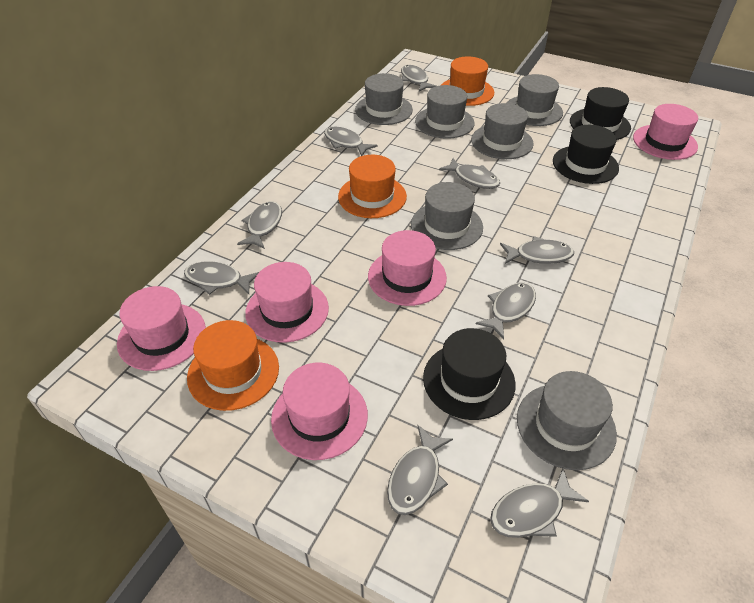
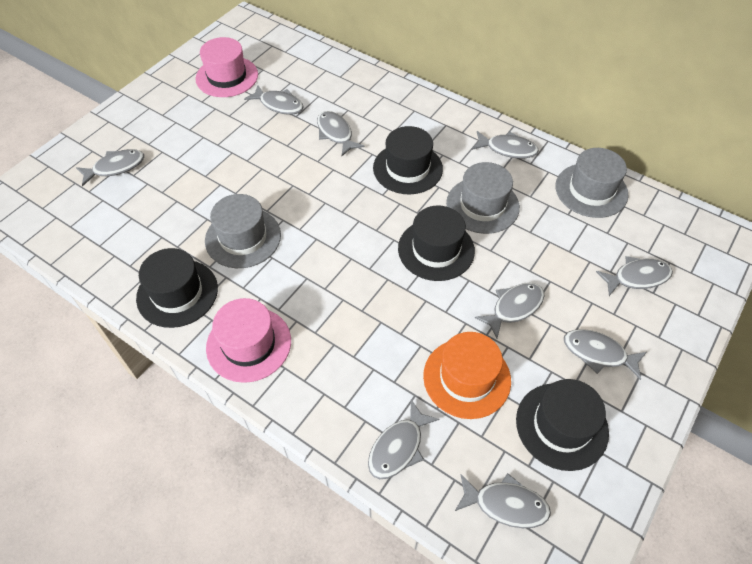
black hat: [423,328,516,420] [553,125,619,184] [570,87,631,140] = 3 -> [136,248,218,328] [373,126,443,194] [398,205,475,281] [516,379,609,471] = 4
grey hat: [355,73,413,125] [411,182,483,250] [415,85,475,139] [471,103,534,159] [507,74,563,126] [517,371,617,470] = 6 -> [205,194,281,268] [446,162,520,234] [555,148,628,218] = 3
orange hat: [187,320,279,411] [338,155,407,218] [441,56,494,106] = 3 -> [423,332,511,419] = 1
pink hat: [117,286,206,371] [245,262,329,343] [271,363,368,460] [368,230,447,306] [633,104,698,160] = 5 -> [196,37,258,97] [206,298,291,383] = 2

